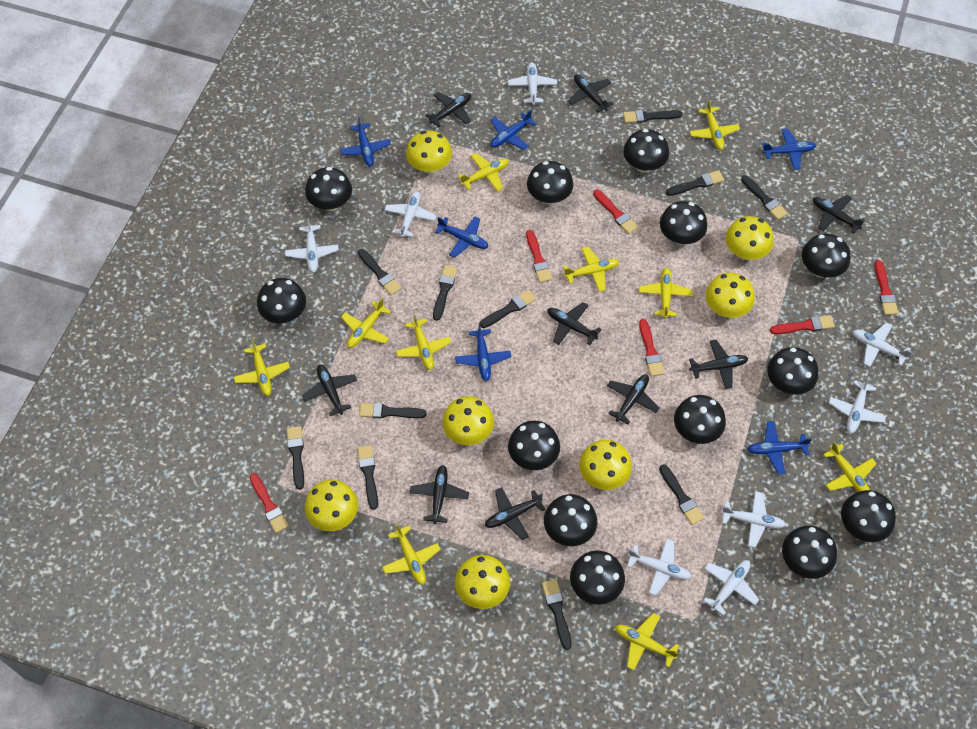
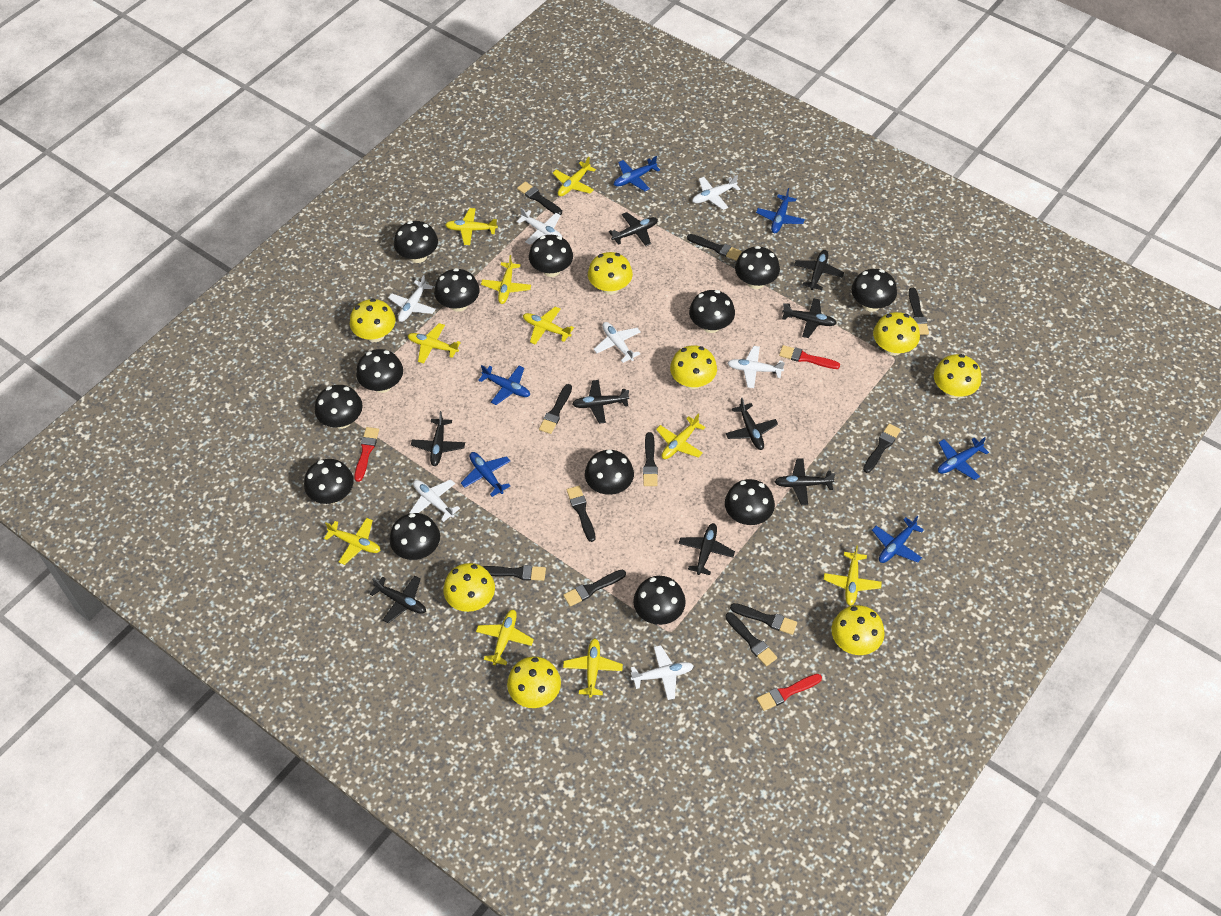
red brush: [250,473,289,533] [526,230,552,283] [593,190,639,234] [639,319,664,377] [770,315,835,334] [875,260,898,315] = 6 -> [354,427,379,482] [757,674,822,711] [779,345,840,369] = 3
white plane: [285,218,339,273] [384,191,437,237] [508,62,557,105] [627,539,691,596] [703,560,759,616] [721,491,786,547] [829,376,886,434] [852,322,912,367] = 8 -> [388,275,436,322] [409,479,460,522] [517,208,562,245] [594,322,641,363] [631,645,693,700] [692,175,740,210] [728,346,785,388] = 7
yellow mushroom: [305,480,358,531] [406,130,452,174] [442,396,494,445] [455,555,510,609] [579,440,632,490] [705,273,755,318] [726,216,773,260] = 7 -> [350,299,396,342] [443,563,495,612] [507,657,561,708] [588,252,633,295] [670,345,717,389] [831,605,885,655] [873,312,920,356] [934,354,981,398] = 8

